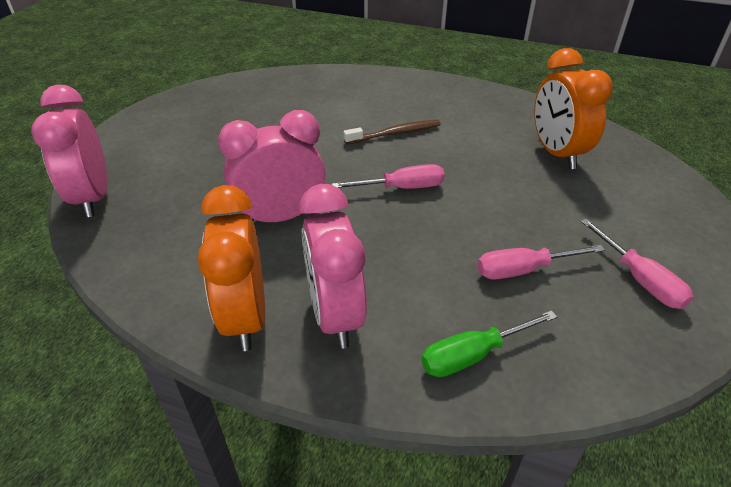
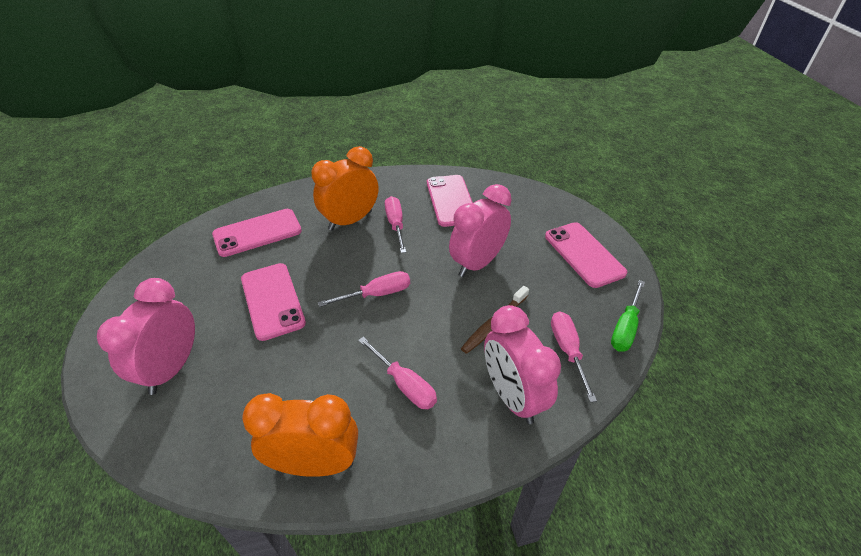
pink phone: none = 0 -> [212,209,302,257] [241,263,306,341] [427,175,473,227] [545,222,627,288] = 4
pink screwdriver: [332,164,445,189] [477,245,605,279] [581,218,694,309] = 3 -> [318,271,410,307] [358,337,437,409] [385,196,406,253] [551,311,597,402] = 4

